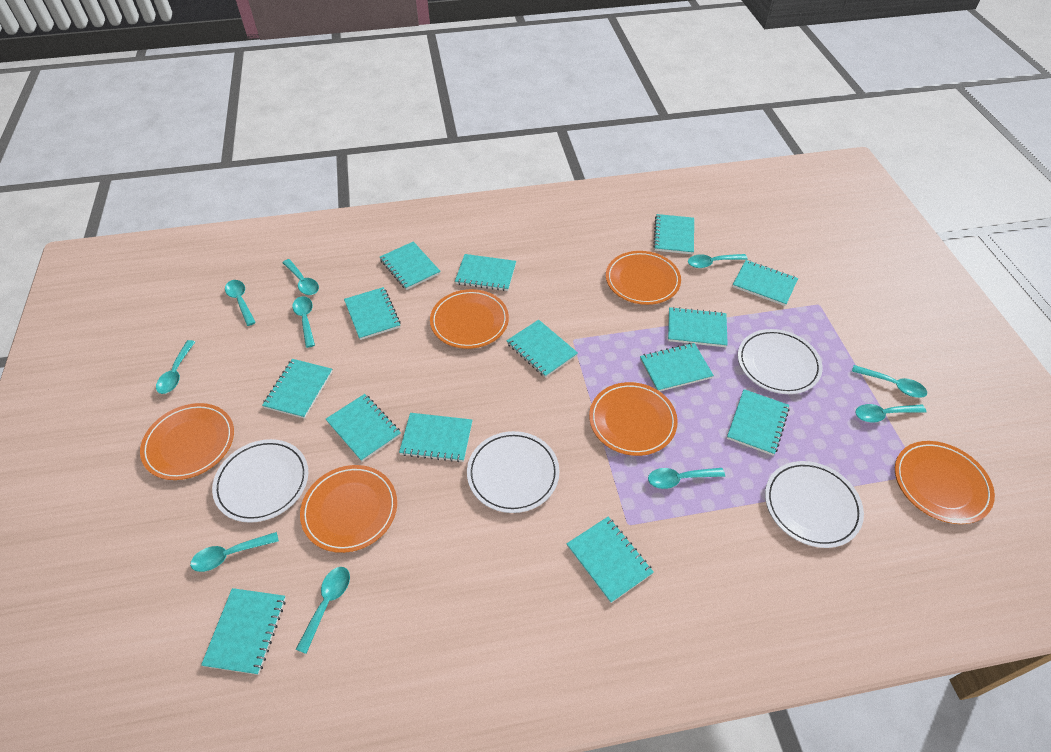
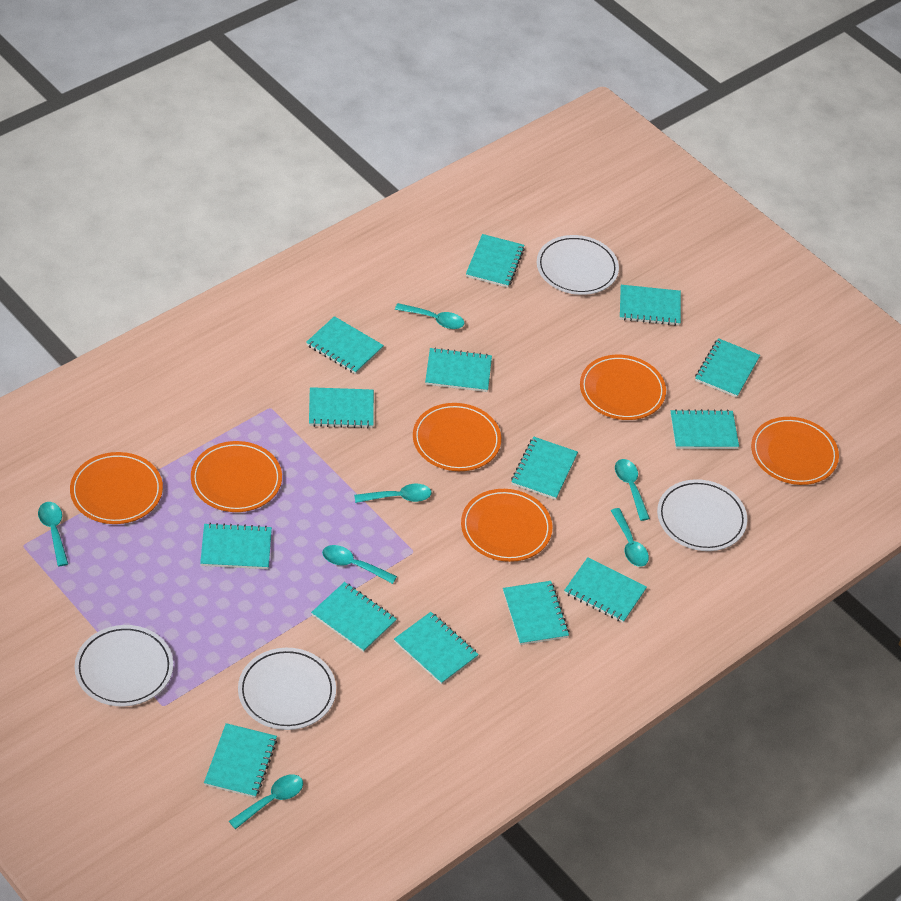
turquoise spoon: [156,340,195,394] [190,532,279,572] [225,280,256,326] [282,259,319,295] [292,296,315,348] [296,567,350,654] [648,468,725,489] [688,254,748,268] [852,365,927,398] [855,404,926,422] = 10 -> [38,502,68,566] [229,774,303,829] [322,545,397,584] [354,484,432,503] [395,303,465,329] [610,508,649,567] [615,459,650,521] = 7

